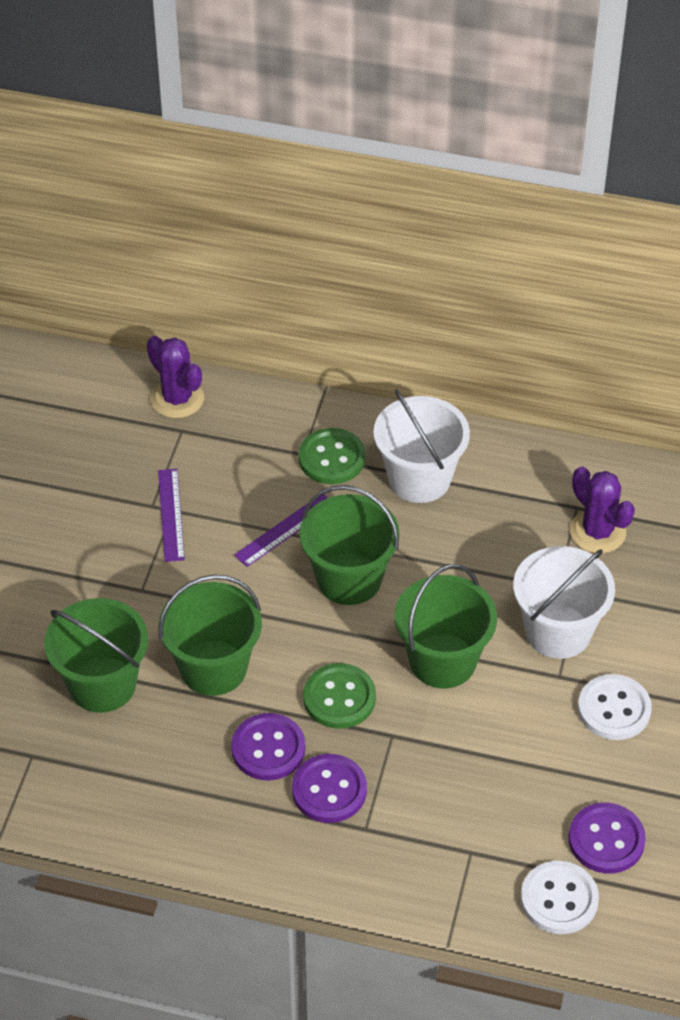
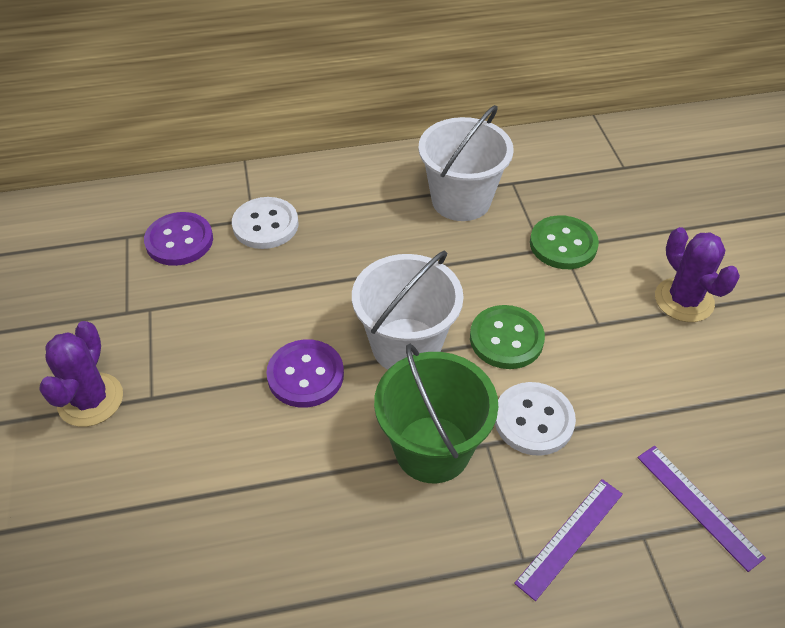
green bucket: [44,598,148,713] [158,575,262,696] [300,485,400,605] [395,564,497,688] = 4 -> [374,344,498,483] = 1
purple button: [231,713,305,780] [292,754,367,823] [568,803,646,874] = 3 -> [144,212,213,266] [266,339,344,408] = 2

